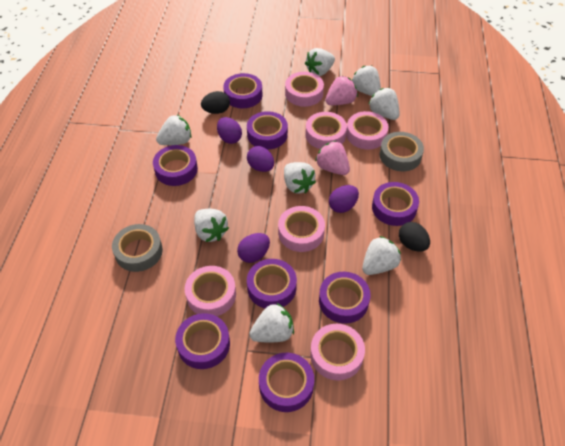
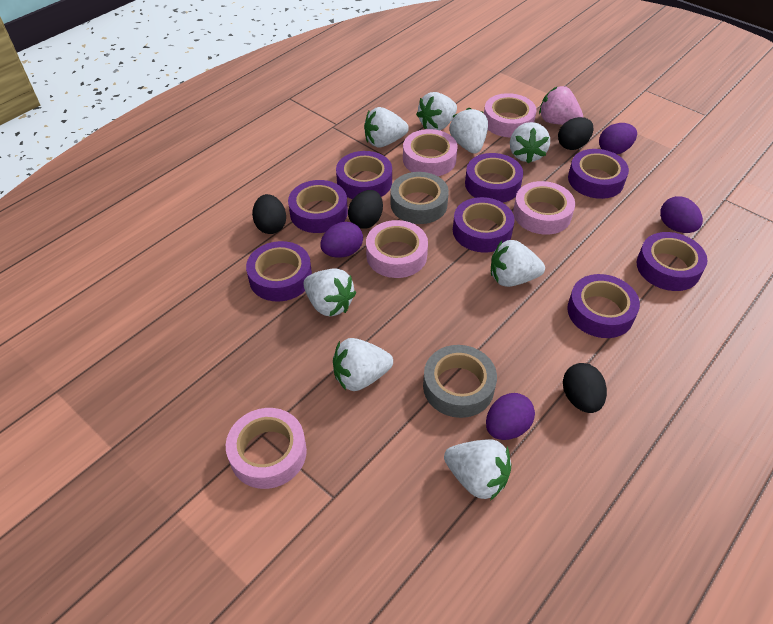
black egg: [201,91,230,114] [399,222,430,252] = 2 -> [252,194,286,234] [348,190,383,229] [558,117,594,150] [563,363,607,413] = 4
pink strawberry: [315,141,350,175] [325,76,358,105] = 2 -> [539,86,583,125] = 1
pink tape: [185,266,236,316] [278,206,325,252] [285,72,324,107] [306,112,347,149] [310,324,365,380] [346,111,388,149] = 6 -> [226,408,307,489] [366,220,428,278] [403,129,458,176] [484,93,537,137] [513,181,575,235] = 5

